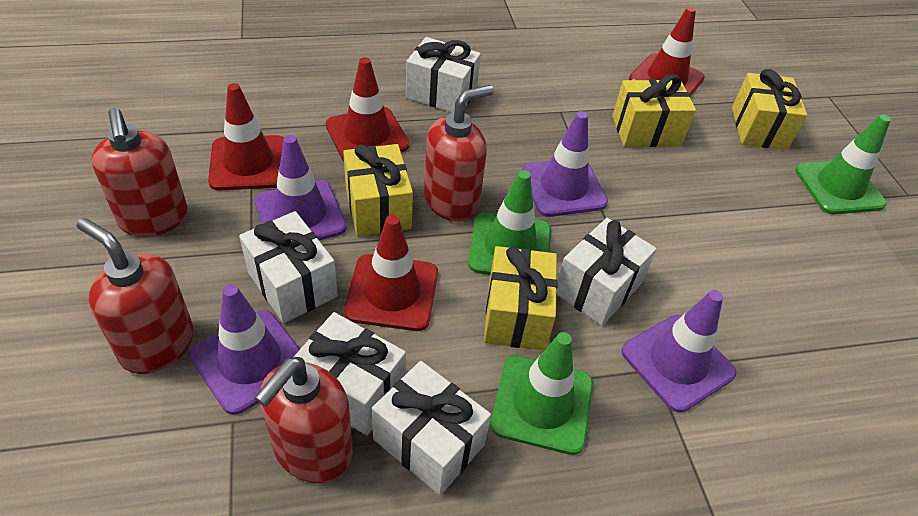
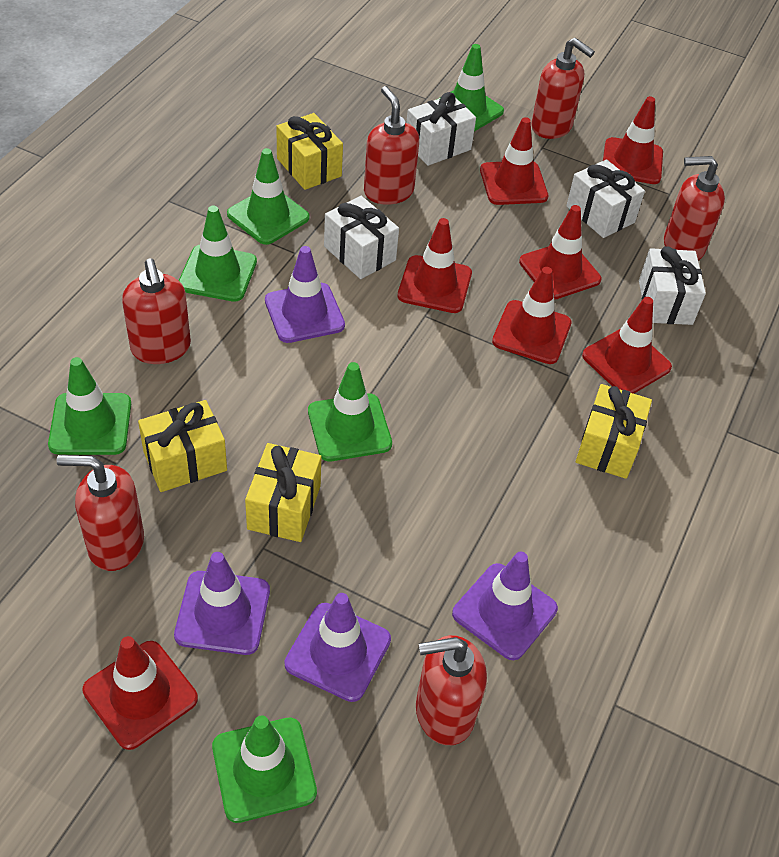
green traffic cone: [468,170,551,275] [491,332,593,455] [795,114,891,214] = 3 -> [48,357,131,455] [179,206,257,302] [212,715,317,823] [227,148,310,245] [308,362,392,461] [438,44,504,131] = 6
red soap dispenser: [77,218,194,374] [92,108,188,237] [254,357,353,483] [424,85,494,222] = 4 -> [57,455,144,571] [122,258,191,364] [364,86,419,205] [416,635,487,745] [531,38,595,139] [664,156,725,261] = 6
red traffic cone: [208,83,284,191] [326,57,410,161] [344,215,438,331] [629,7,705,96] = 4 -> [82,636,198,750] [398,218,472,313] [480,117,548,205] [492,267,572,364] [519,205,601,300] [582,297,672,394] [603,96,663,184] = 7
white gift: [239,211,338,323] [294,312,406,436] [372,361,491,495] [406,37,481,113] [556,218,657,326] = 5 -> [324,196,399,279] [406,92,476,166] [566,159,645,238] [639,246,706,325] = 4

